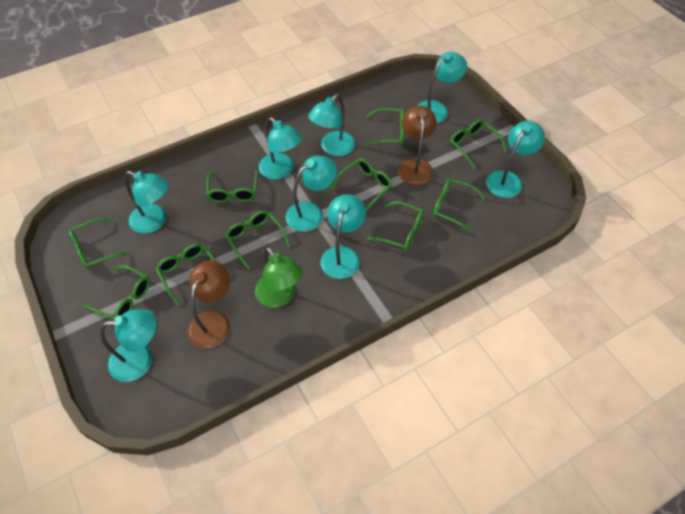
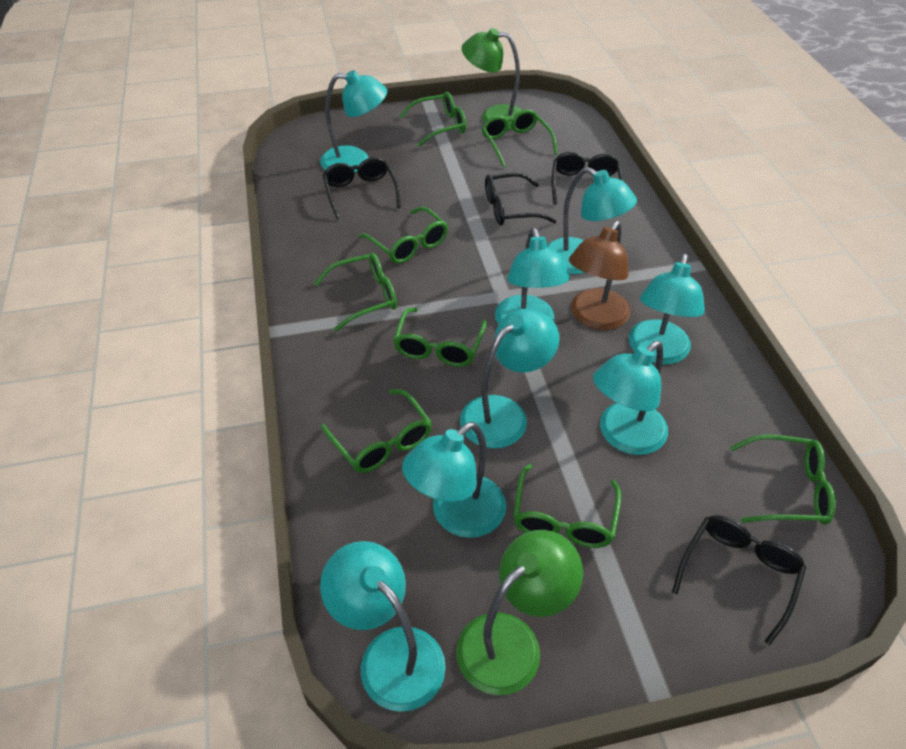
black glasses: none = 0 -> [323,157,401,220] [485,173,557,226] [551,152,623,205] [672,515,806,645] = 4
brown lamp: [188,260,230,349] [398,106,437,185] = 2 -> [569,221,630,330] = 1
green glasses: [69,218,130,269] [84,265,150,319] [156,243,216,306] [206,170,258,203] [225,210,290,269] [332,158,392,211] [364,108,404,147] [367,202,424,251] [433,178,485,233] [450,119,506,169] = 10 -> [314,252,397,331] [321,389,432,473] [359,207,448,264] [393,308,487,367] [399,92,466,147] [482,109,558,167] [513,464,621,548] [730,435,835,525] = 8
green lamp: [255,247,303,308] = 1 -> [456,530,583,695] [461,28,522,130] = 2

